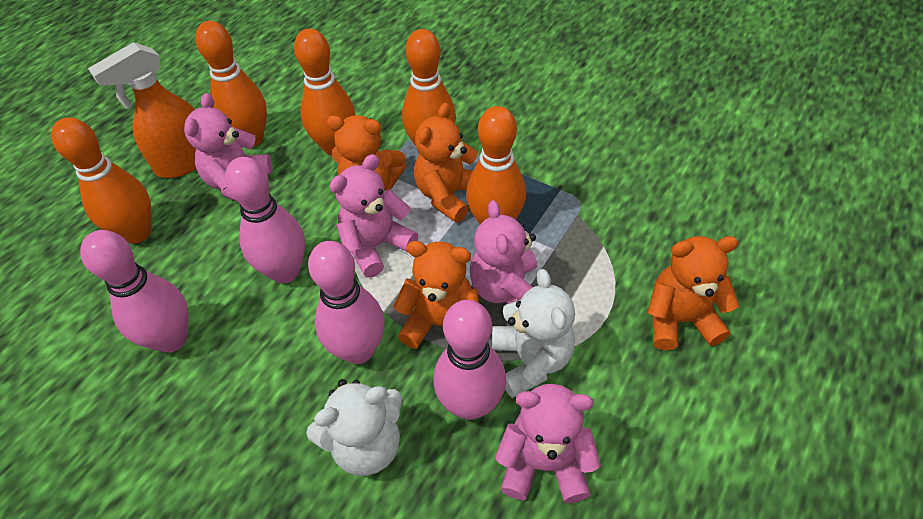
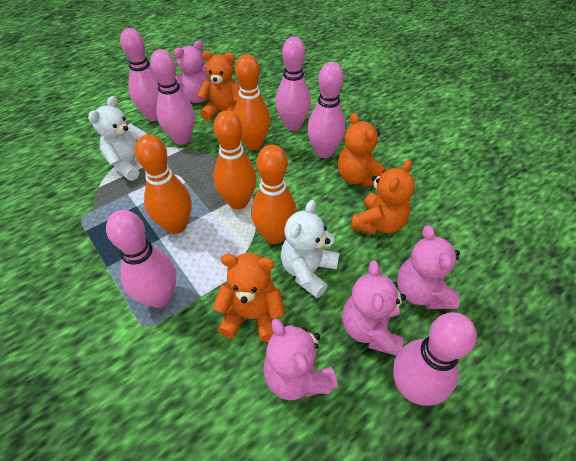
orange bowling pin: [51,117,152,244] [195,21,267,147] [294,28,356,156] [402,29,456,146] [466,106,526,224] = 5 -> [135,134,191,234] [213,110,257,209] [234,54,270,150] [251,145,297,244] = 4
orange spray bottle: [88,42,196,178] = 1 -> none = 0
pink bowling pin: [80,230,189,353] [225,157,305,283] [308,241,385,364] [433,300,506,420] = 4 -> [106,210,177,308] [120,28,159,121] [150,49,195,145] [276,37,311,131] [307,62,346,158] [393,312,477,406] = 6

